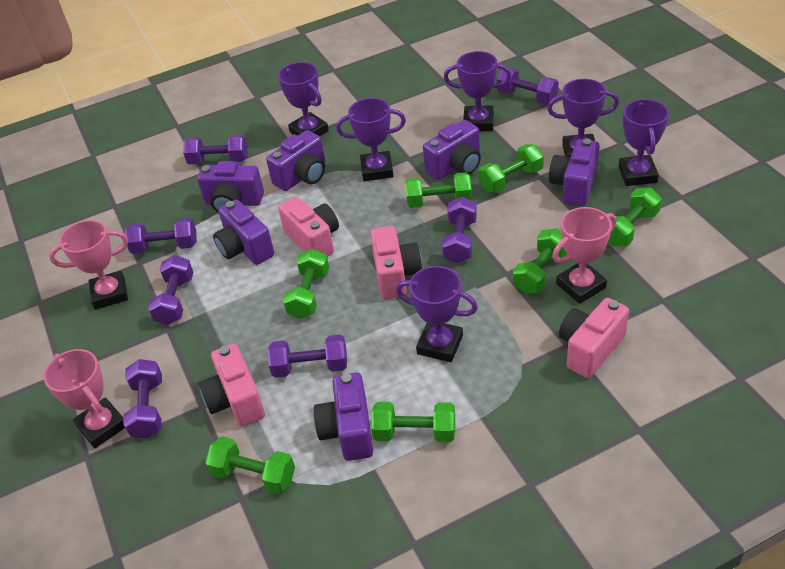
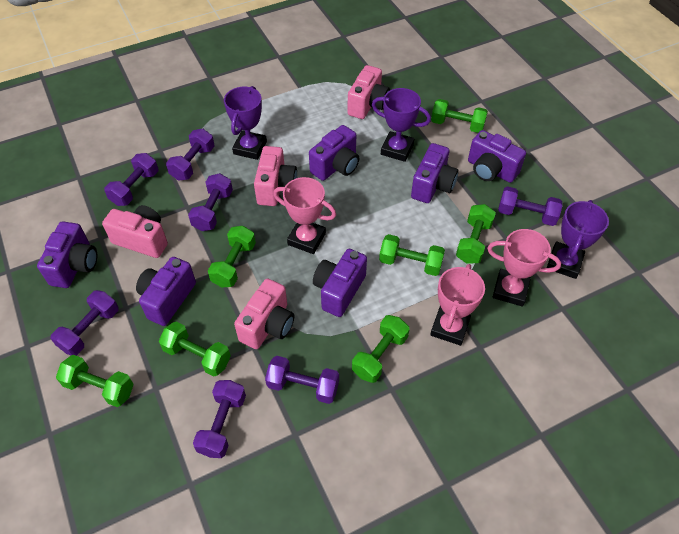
purple trophy: [278,62,329,136] [336,98,406,181] [396,266,478,362] [444,51,511,131] [547,79,619,157] [619,99,669,186] = 6 -> [224,86,267,160] [372,88,431,162] [547,200,609,279] = 3

